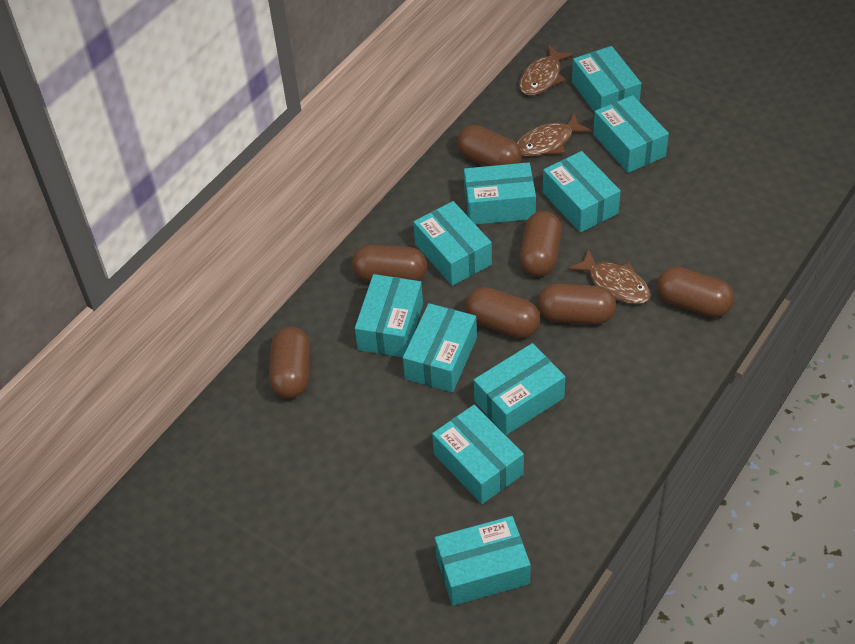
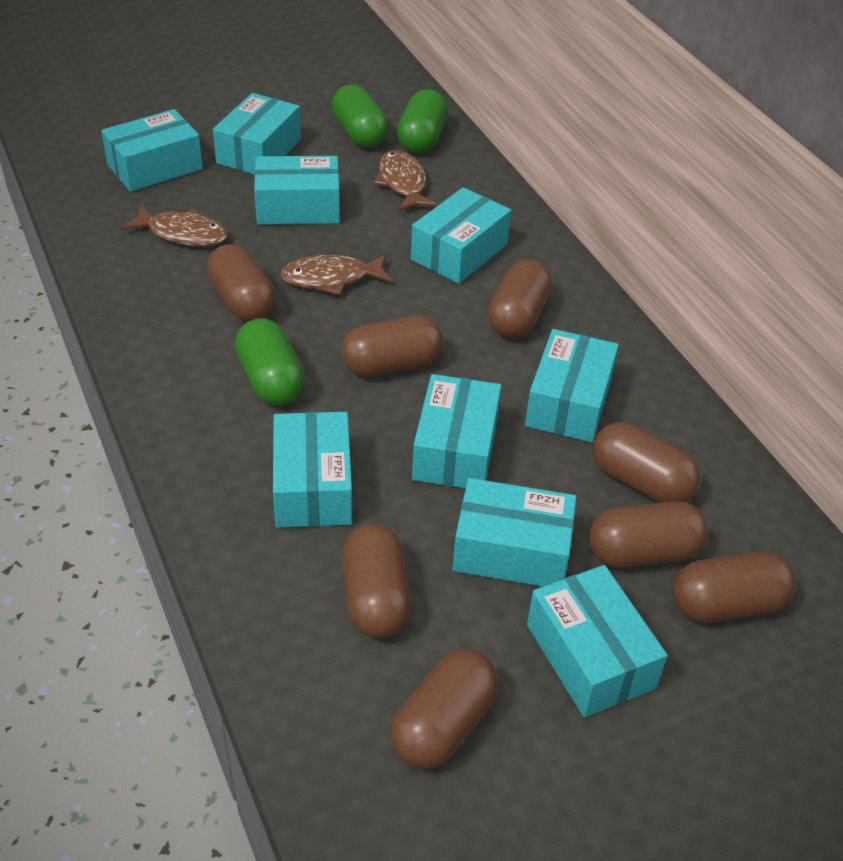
brown capsule: [269,327,310,399] [352,245,427,282] [457,125,522,166] [465,287,540,338] [519,211,562,277] [537,284,616,324] [657,267,734,317] = 7 -> [207,244,276,322] [341,315,443,377] [342,524,411,638] [390,649,498,768] [487,259,552,338] [589,501,708,568] [592,422,701,503] [673,551,796,623] = 8
green capsule: none = 0 -> [235,318,305,405] [332,85,389,148] [397,89,448,153] = 3
turquoise box: [355,274,423,358] [403,303,477,392] [413,201,492,286] [432,405,524,504] [435,516,531,606] [464,162,536,225] [474,343,565,435] [543,151,621,233] [572,46,641,112] [593,95,669,173] = 10 -> [101,109,203,192] [213,93,301,174] [254,156,340,225] [273,412,352,528] [411,187,511,284] [412,374,501,489] [452,478,577,587] [525,329,619,443] [527,565,667,717] = 9

